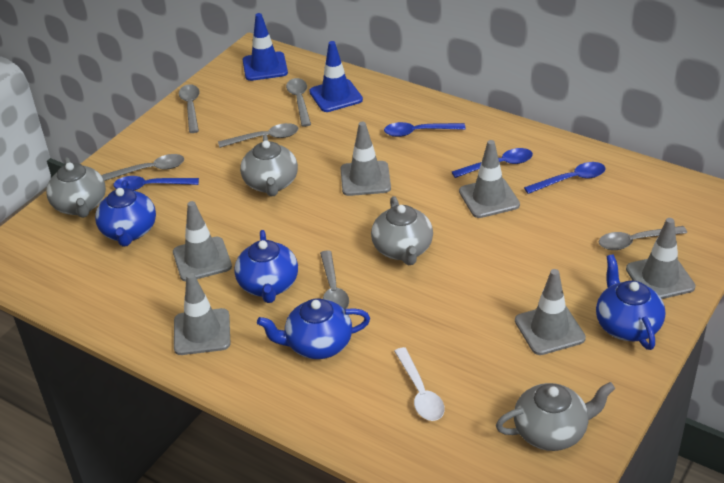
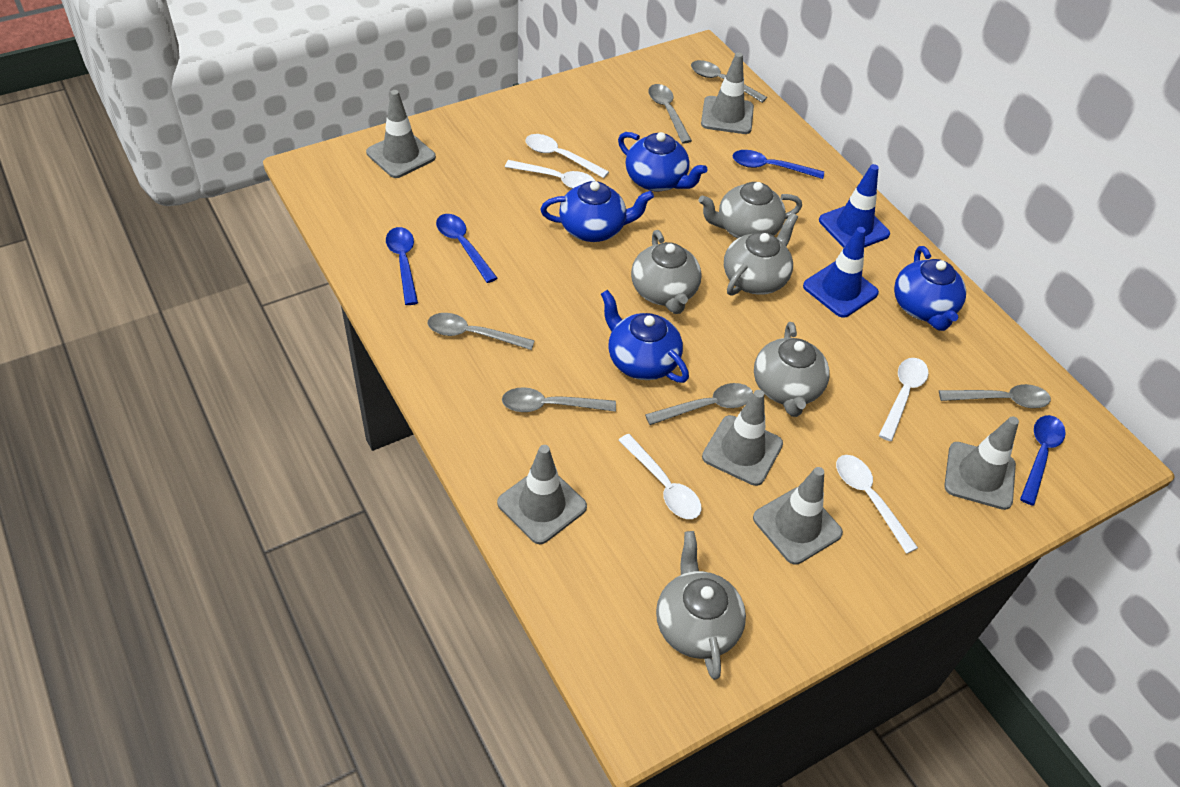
grey teapot: [46,157,106,218] [240,134,298,197] [371,196,433,265] [496,382,615,451] = 4 -> [631,230,702,314] [656,531,746,680] [698,182,802,238] [724,213,798,296] [754,322,830,417] = 5
white spoon: [394,347,445,421] = 1 -> [505,160,595,189] [525,134,609,178] [618,434,702,519] [836,455,918,554] [879,358,929,441] = 5

